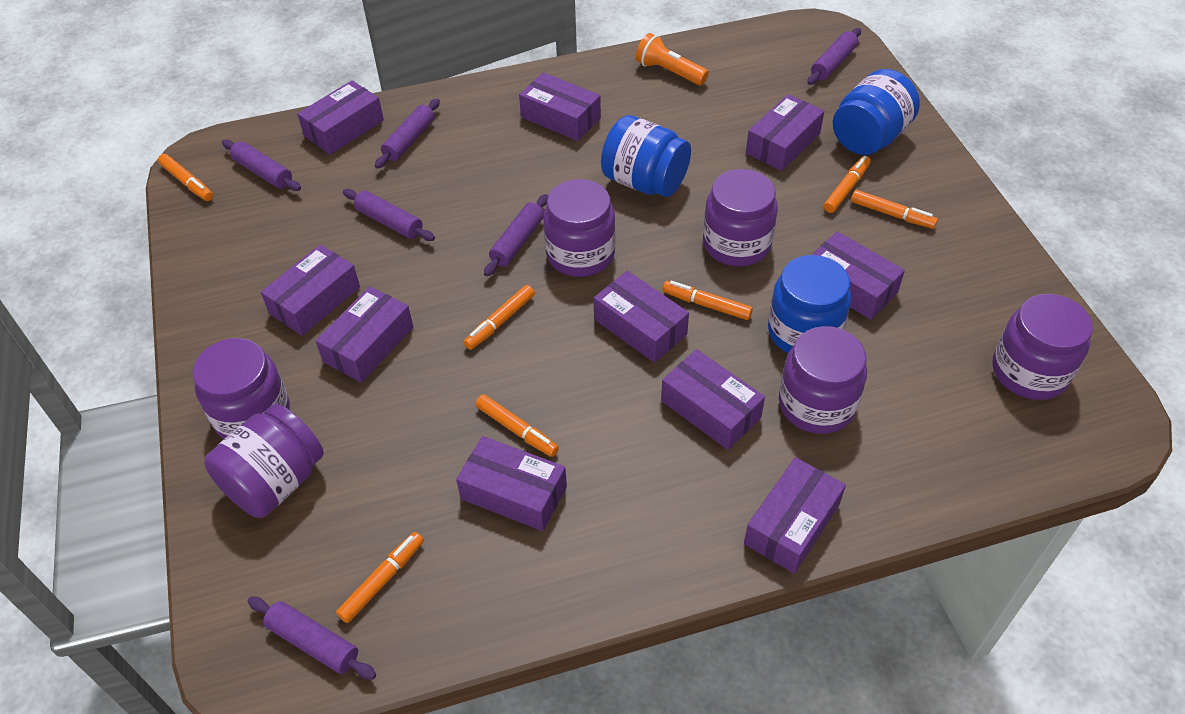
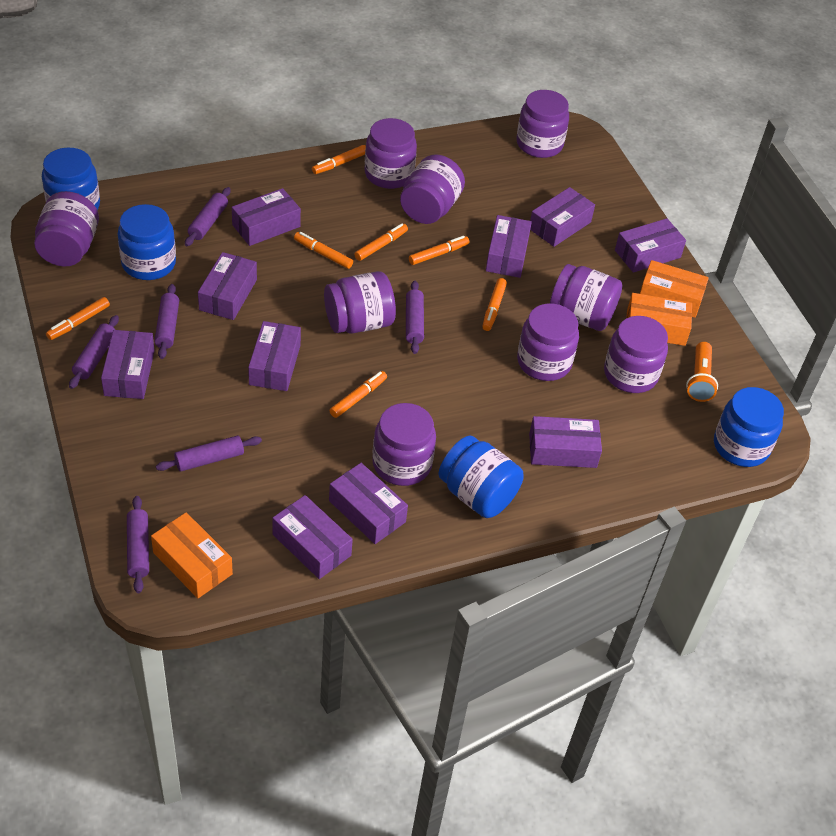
blue jar: [601,115,691,197] [768,255,851,353] [833,69,920,155] = 3 -> [42,148,100,210] [118,204,176,280] [438,435,524,518] [714,387,784,467] = 4
orange box: none = 0 -> [151,512,233,598] [626,293,692,346] [640,260,709,318] = 3
purple jar: [193,338,290,439] [204,404,324,518] [543,179,616,277] [703,169,778,266] [779,326,867,434] [992,294,1093,400] = 6 -> [34,191,99,267] [324,271,396,334] [365,118,417,189] [372,403,436,486] [400,154,465,224] [516,90,569,158] [517,304,579,381] [550,264,622,331] [604,316,668,393] = 9

